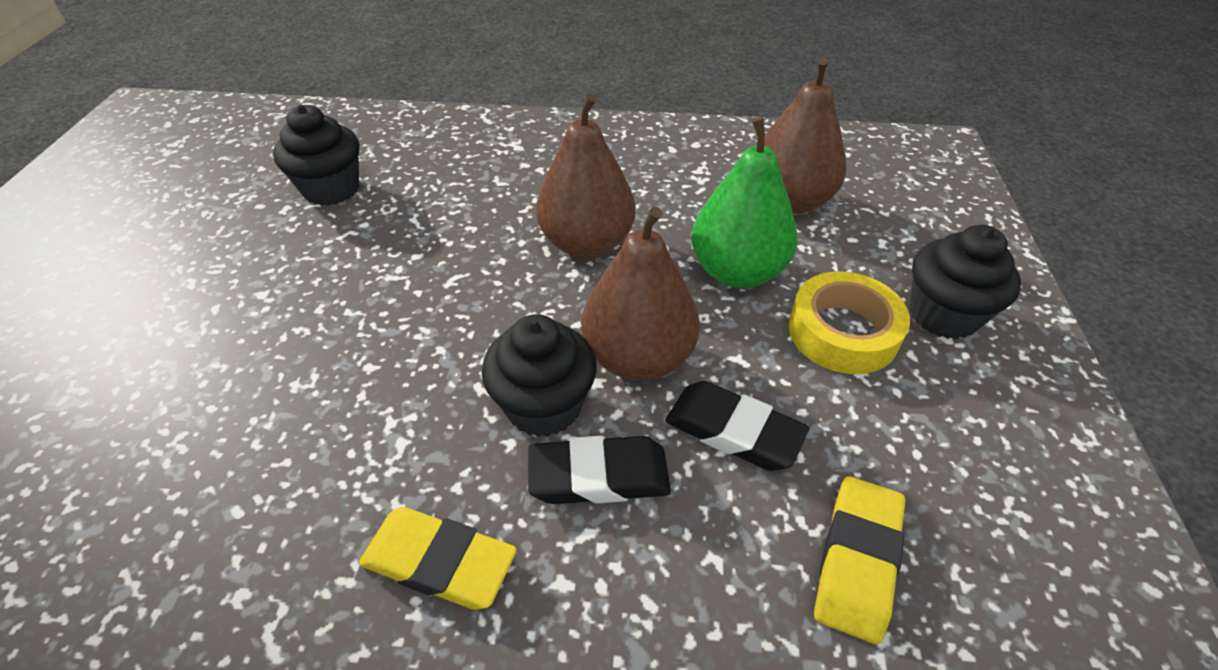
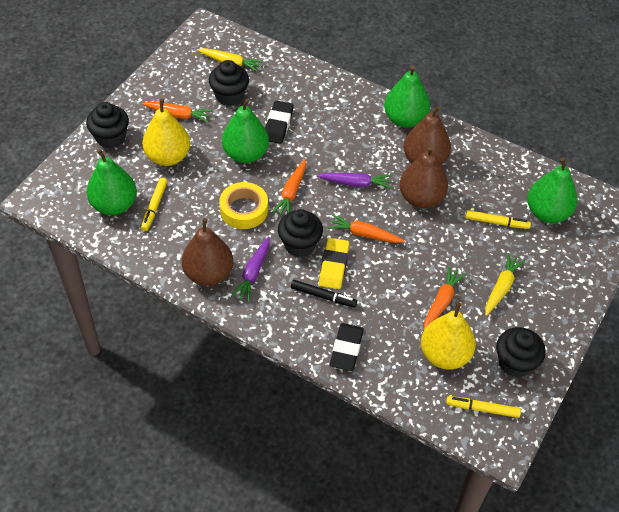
black cupcake: [273,105,359,206] [482,314,596,437] [910,225,1021,339] = 3 -> [86,102,129,149] [209,60,249,106] [278,209,323,257] [496,327,546,377] = 4
black marker: none = 0 -> [291,280,357,308] = 1
green pear: [691,117,797,288] = 1 -> [87,149,137,215] [222,99,269,163] [384,65,430,128] [527,158,577,223] = 4
orange carrot: none = 0 -> [142,101,213,123] [272,159,306,215] [327,214,405,243] [424,266,466,330] = 4
purple carrot: none = 0 -> [231,236,270,302] [317,172,392,189] = 2
yellow carrot: none = 0 -> [197,48,263,72] [485,253,525,316] = 2
yellow eraser: [359,507,517,610] [814,476,905,644] = 2 -> [319,238,349,289] = 1
yellow marker: none = 0 -> [141,178,167,231] [446,396,521,418] [465,210,531,229] = 3
yellow pear: none = 0 -> [142,99,190,166] [421,302,476,370] = 2

